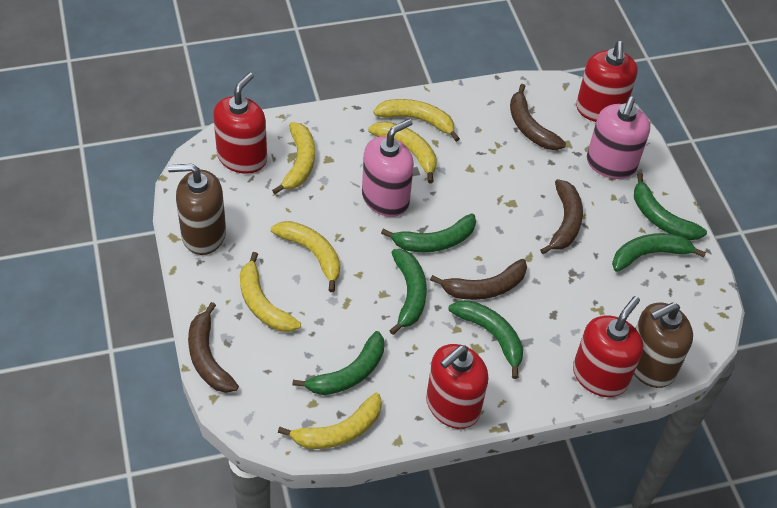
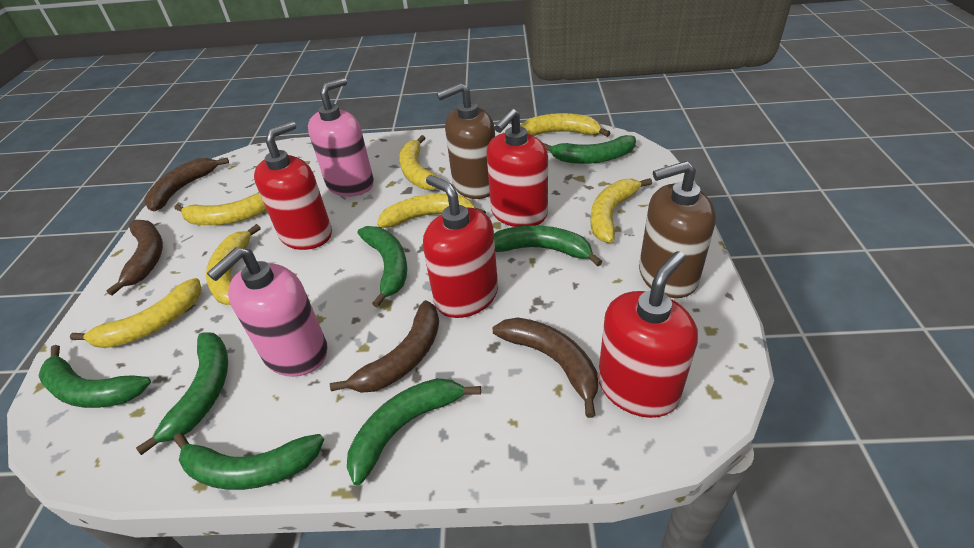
green banana: [292,331,384,395] [381,213,476,252] [389,249,427,335] [449,300,523,379] [612,233,706,272] [634,173,707,240] = 6 -> [38,345,151,408] [136,333,228,455] [174,433,324,490] [347,378,481,485] [357,226,407,308] [494,225,602,266] [543,135,636,164] = 7
yellow banana: [240,252,301,332] [271,221,340,292] [272,122,315,194] [278,393,382,449] [368,121,437,183] [373,99,460,142] = 6 -> [70,278,202,348] [174,193,267,225] [206,224,261,305] [377,194,486,228] [399,135,439,190] [520,113,610,137] [590,178,652,243] = 7

